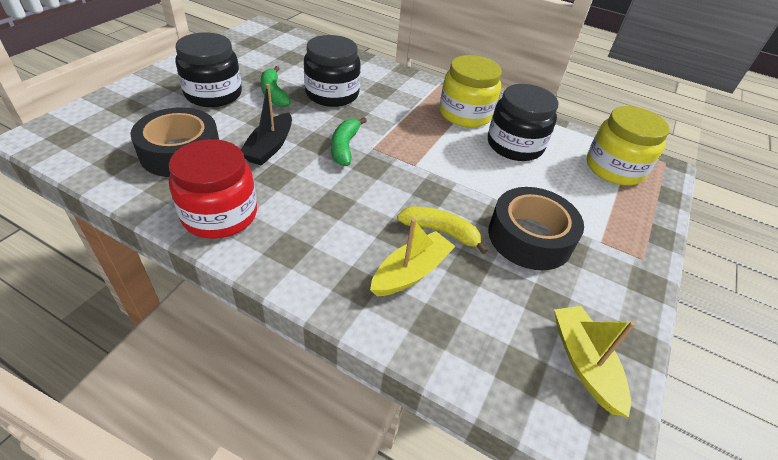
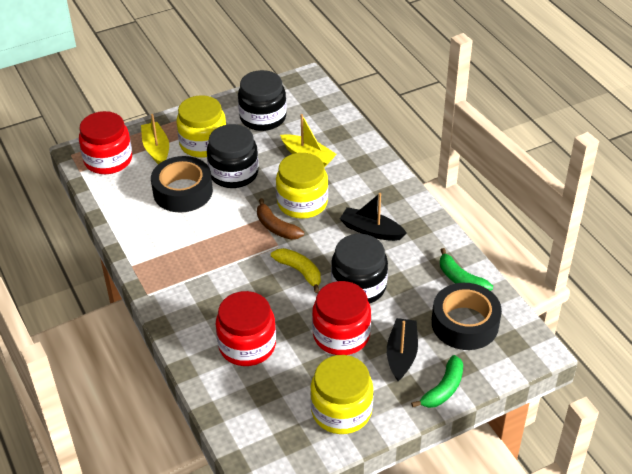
black boat: [241,84,292,166] = 1 -> [340,193,407,241] [387,318,418,381] = 2
brown banana: none = 0 -> [257,198,304,240] = 1
red jar: [169,139,257,239] = 1 -> [79,111,132,174] [216,291,276,366] [312,281,371,355] = 3
yellow jar: [440,55,502,128] [586,106,670,185] = 2 -> [176,95,226,158] [276,153,328,219] [310,355,373,434] = 3

